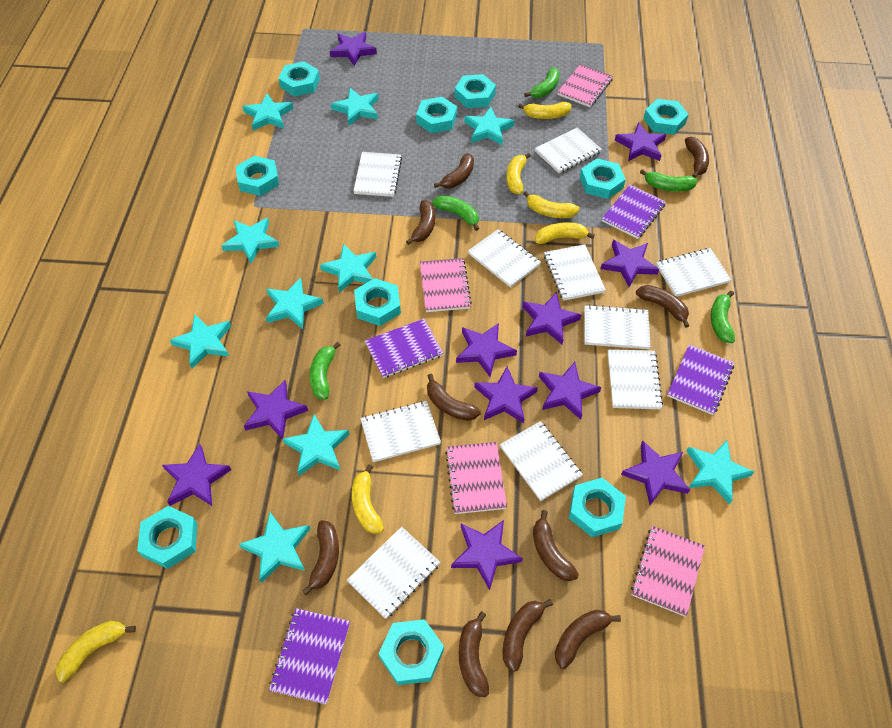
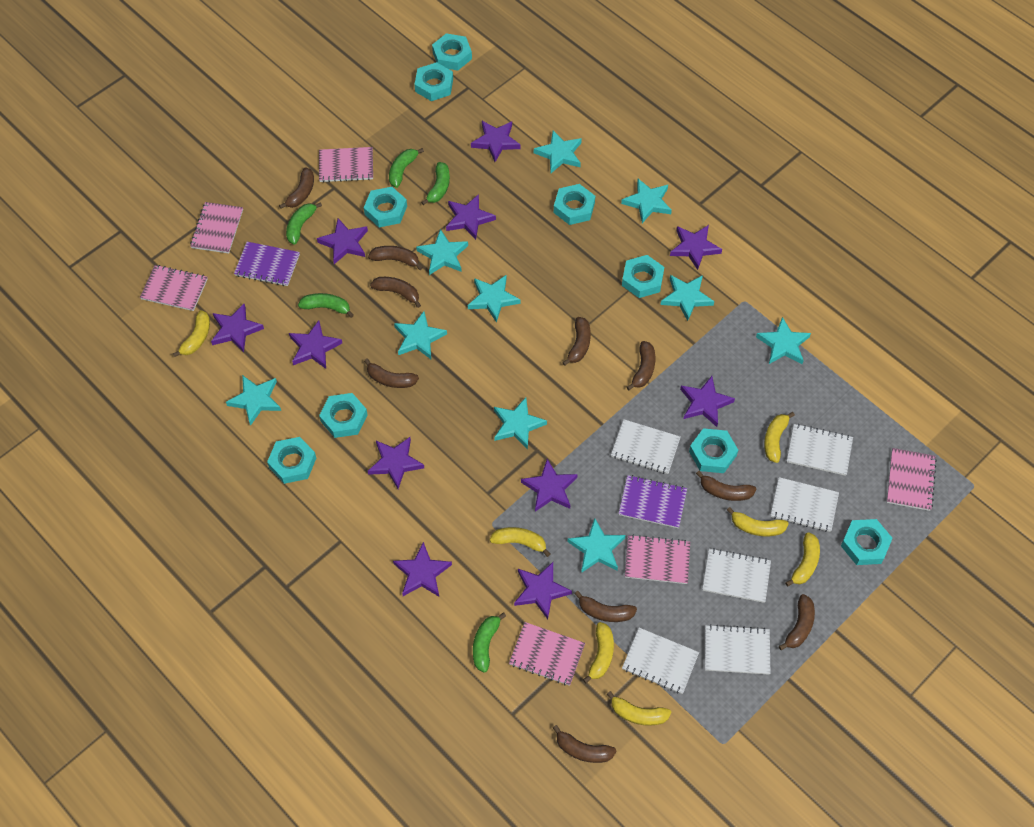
pink notebook: [420,258,472,312] [445,442,507,514] [557,64,613,107] [631,526,705,617] = 4 -> [140,265,208,311] [190,202,243,253] [319,147,373,183] [509,622,585,686] [625,534,690,584] [887,448,937,511] = 6
purple notebook: [269,608,350,704] [365,319,443,378] [602,185,666,239] [667,345,734,415] = 4 -> [234,242,300,286] [618,475,687,528] = 2
turquoise nut: [137,506,198,569] [236,156,279,196] [278,61,320,97] [354,278,401,326] [378,619,444,685] [416,97,457,133] [455,74,496,108] [569,478,626,537] [580,159,626,199] [643,99,689,135] = 10 -> [267,437,316,484] [319,393,368,438] [364,187,407,227] [414,62,453,101] [432,33,472,71] [554,184,595,225] [622,255,664,298] [689,428,738,473] [841,519,893,565] = 9
white notebook: [347,527,440,619] [353,152,402,197] [360,401,441,462] [468,229,541,288] [500,421,583,501] [535,128,602,173] [544,244,606,301] [584,305,650,349] [608,349,663,409] [656,248,732,297] = 10 -> [611,419,681,474] [622,628,699,694] [702,548,771,603] [705,624,770,675] [770,477,839,532] [787,424,853,476] = 6
yellow banana: [56,621,136,682] [352,464,384,534] [506,153,531,194] [518,102,571,119] [523,191,579,218] [535,222,595,244] = 6 -> [173,310,210,357] [489,527,550,557] [583,622,614,683] [607,691,672,726] [727,507,789,536] [764,412,795,463] [785,532,820,586] = 7

